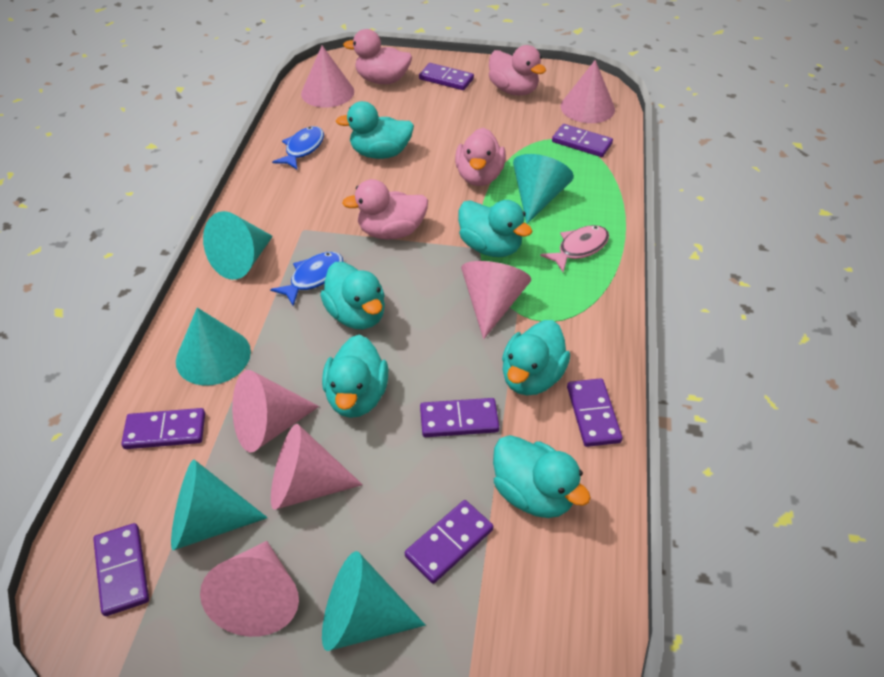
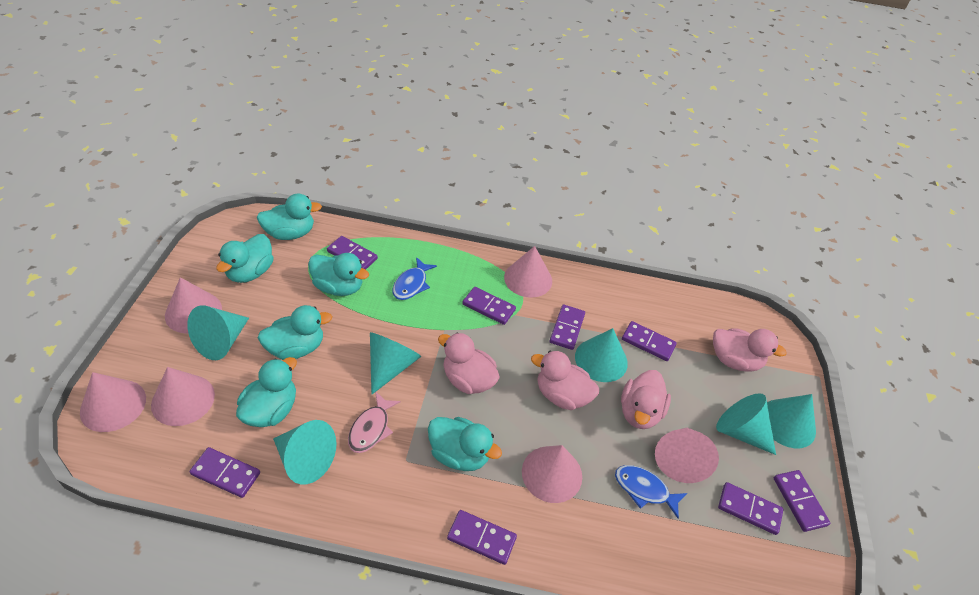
purple domino: [93,523,149,616] [121,408,205,449] [405,500,493,584] [419,63,474,90] [420,398,499,437] [552,124,613,157] [567,378,622,447] = 7 -> [189,447,260,498] [327,236,378,270] [447,510,517,565] [463,287,516,325] [550,304,585,350] [622,321,677,361] [718,482,784,535] [774,470,830,532] = 8
turquoise cone: [171,459,268,550] [176,308,251,386] [203,211,273,280] [322,551,426,651] [513,154,574,224] = 5 -> [187,305,249,360] [273,420,336,484] [370,332,421,395] [575,328,628,382] [716,393,776,455] [767,394,816,448] = 6

